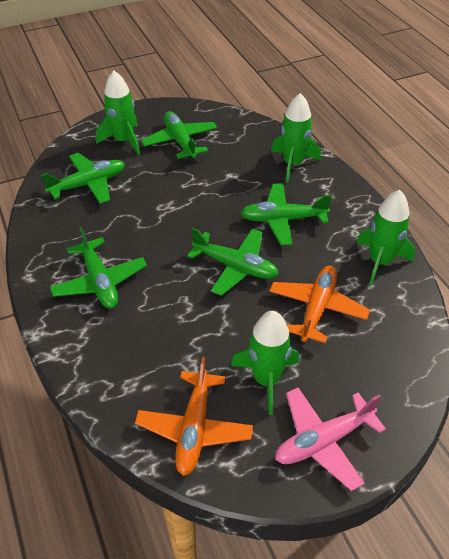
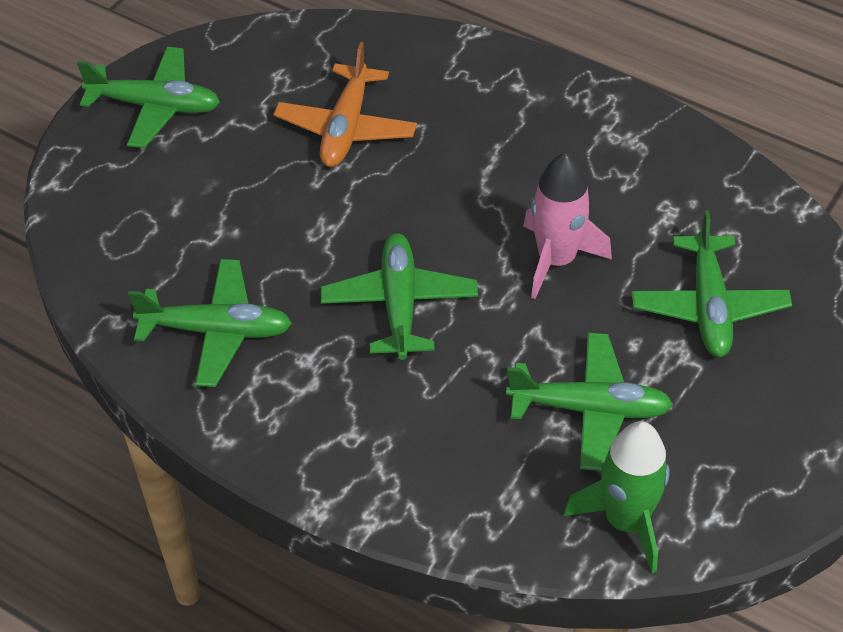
green rocket: [96,71,140,155] [231,311,299,415] [271,93,321,183] [356,190,415,285] = 4 -> [564,421,670,573] = 1
orange plane: [135,357,253,476] [269,266,370,343] = 2 -> [273,42,417,167] = 1
pink plane: [275,388,386,491] = 1 -> none = 0
pink rocket: none = 0 -> [523,153,612,299] = 1

